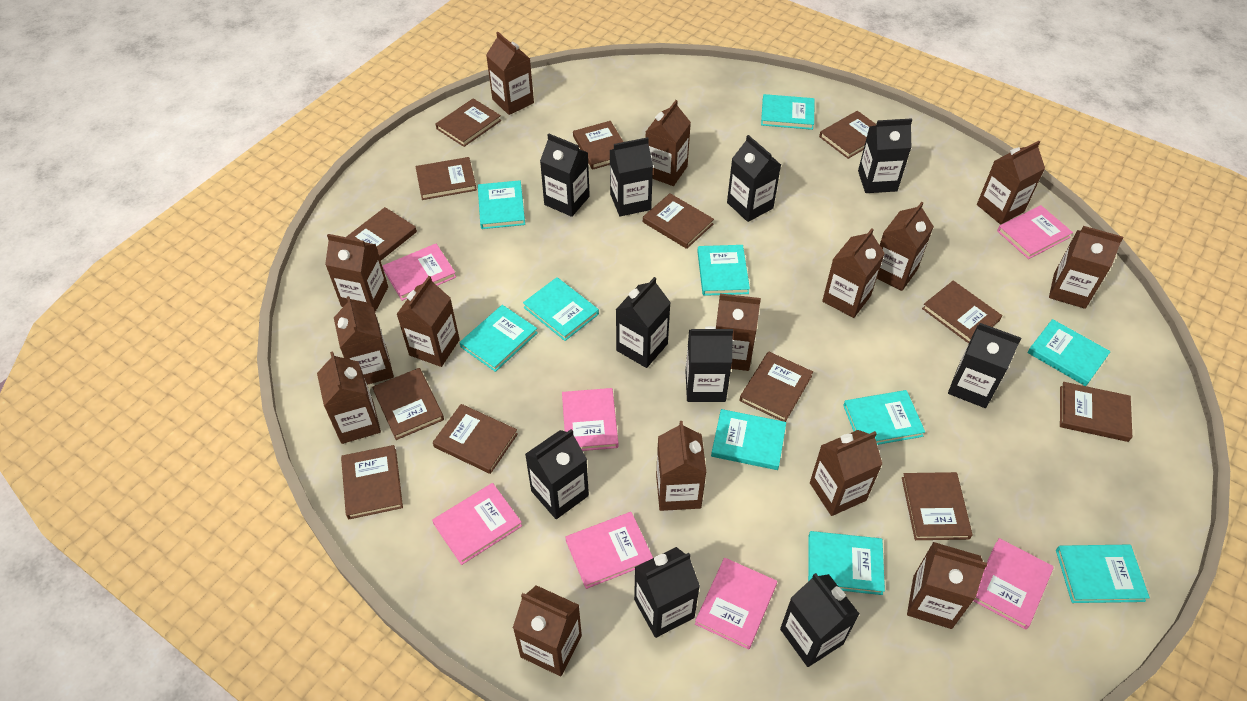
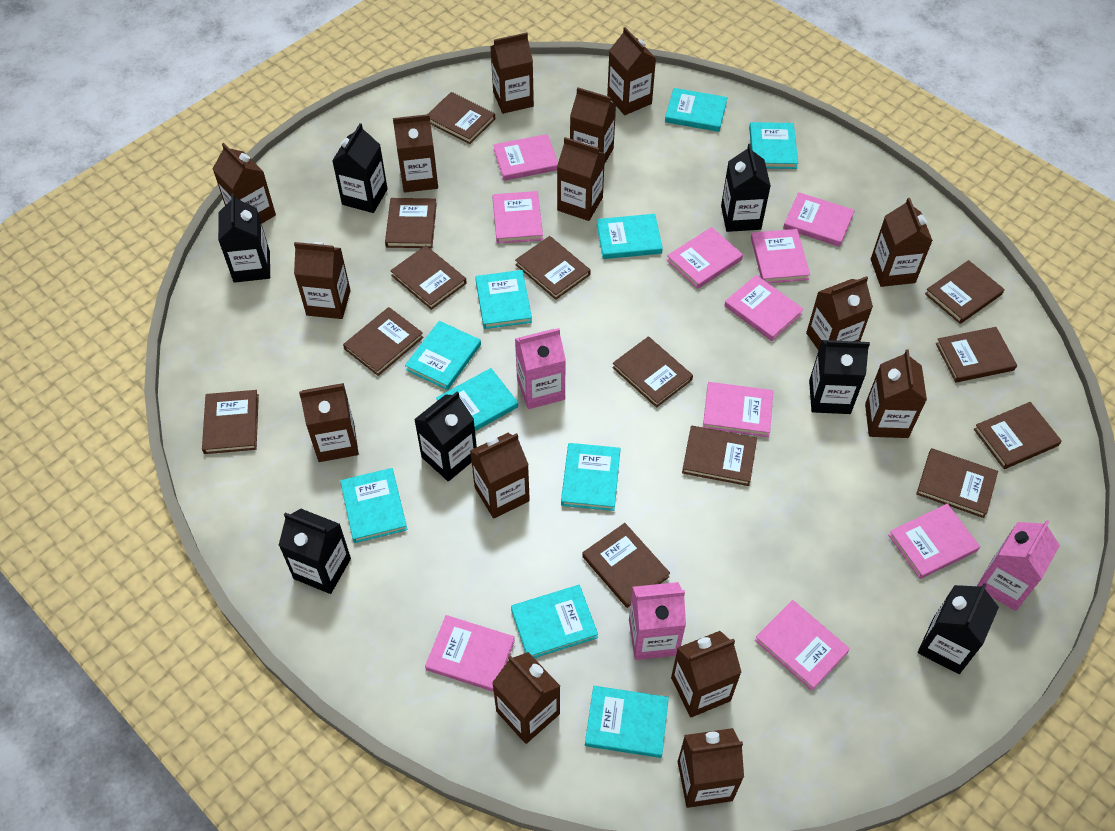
black carton: [525,429,589,519] [540,133,590,217] [610,137,653,216] [616,277,671,368] [634,547,700,638] [685,326,733,402] [727,135,781,222] [780,573,860,667] [858,118,912,193] [948,323,1021,408] = 10 -> [218,193,270,283] [278,509,351,594] [332,123,388,213] [414,392,477,482] [721,144,771,232] [809,340,870,414] [918,583,999,674] = 7
pink book: [383,244,456,301] [432,483,522,565] [562,388,618,451] [565,512,653,589] [695,558,777,649] [973,538,1054,630] [997,205,1073,259] = 7 -> [425,615,515,692] [492,191,543,244] [493,134,558,181] [666,227,743,289] [703,382,773,437] [724,275,804,341] [751,229,810,283] [755,600,850,691] [783,192,855,247] [888,504,980,579] = 10
pink carton: none = 0 -> [515,328,566,409] [629,582,686,660] [977,520,1060,611] = 3

